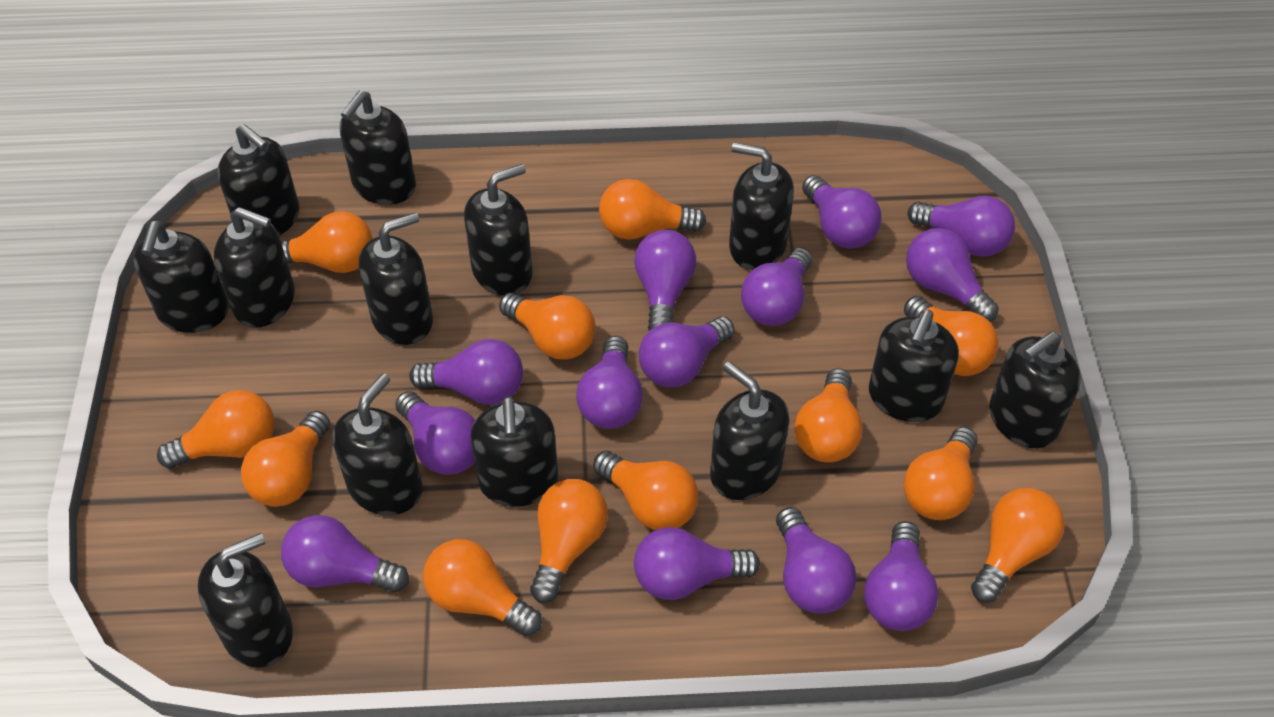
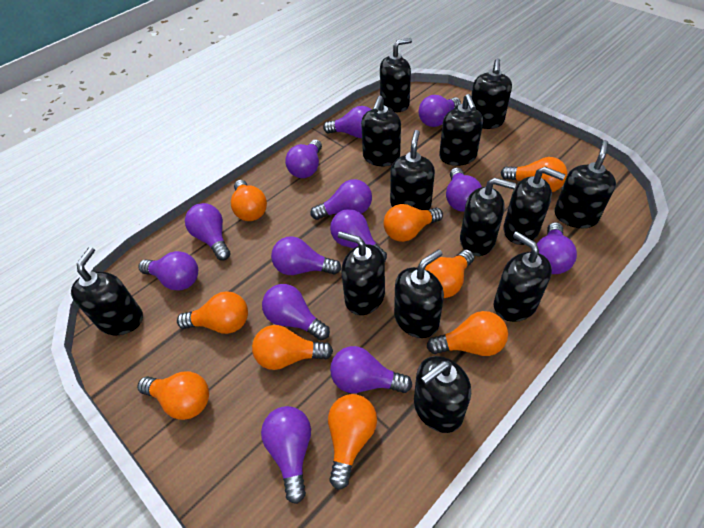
orange light bulb: [157,390,275,469] [241,411,330,507] [281,211,373,273] [423,539,542,636] [499,293,595,359] [530,479,608,603] [593,451,698,530] [599,179,706,240] [794,368,863,463] [904,296,998,376] [904,427,978,520] [971,488,1064,603] = 12 -> [137,371,209,420] [177,291,248,334] [231,180,267,221] [252,325,333,370] [328,394,377,490] [383,204,443,242] [425,250,474,298] [427,311,508,356] [501,157,567,192] = 9

